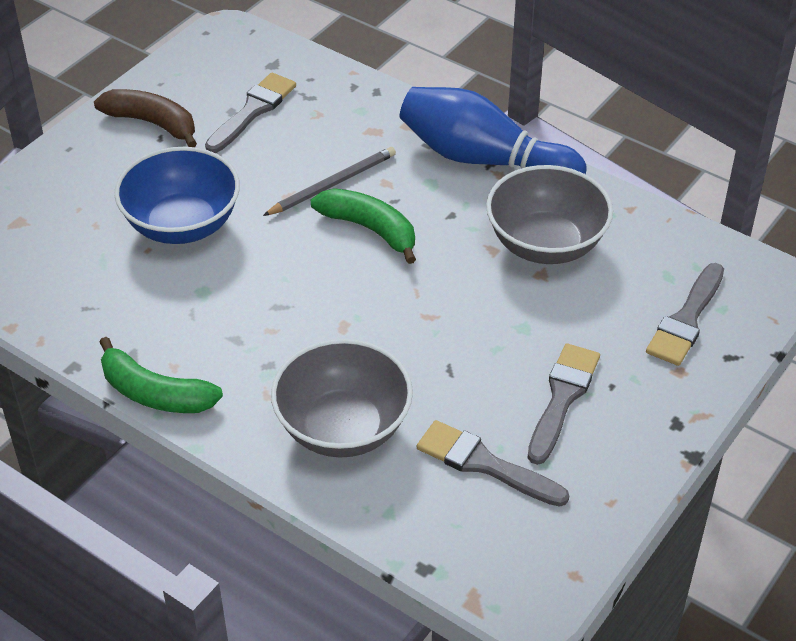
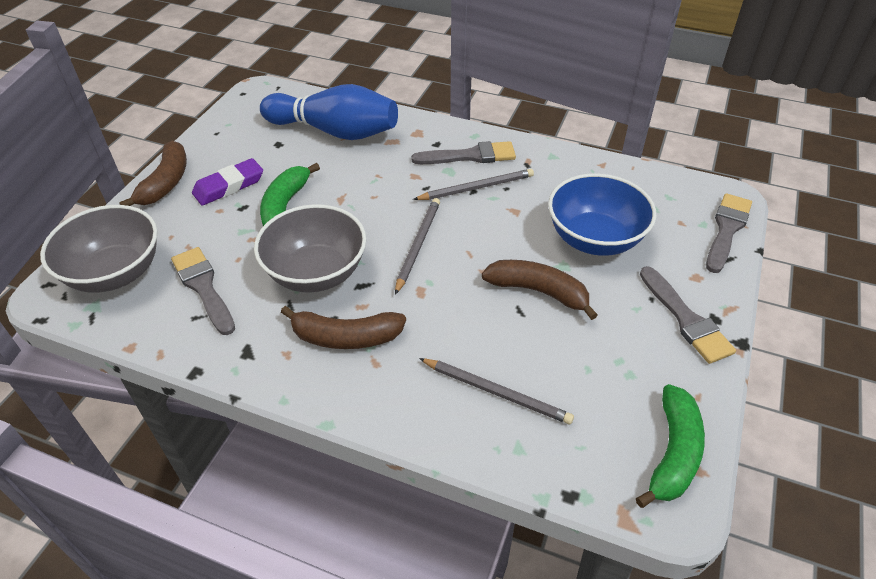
brown banana: [94,89,197,147] = 1 -> [119,141,187,206] [281,306,406,349] [482,260,598,320] = 3
grey pencil: [263,147,396,216] = 1 -> [395,198,440,295] [413,169,534,200] [419,358,574,424] = 3
purple eraser: none = 0 -> [192,158,263,206] = 1

